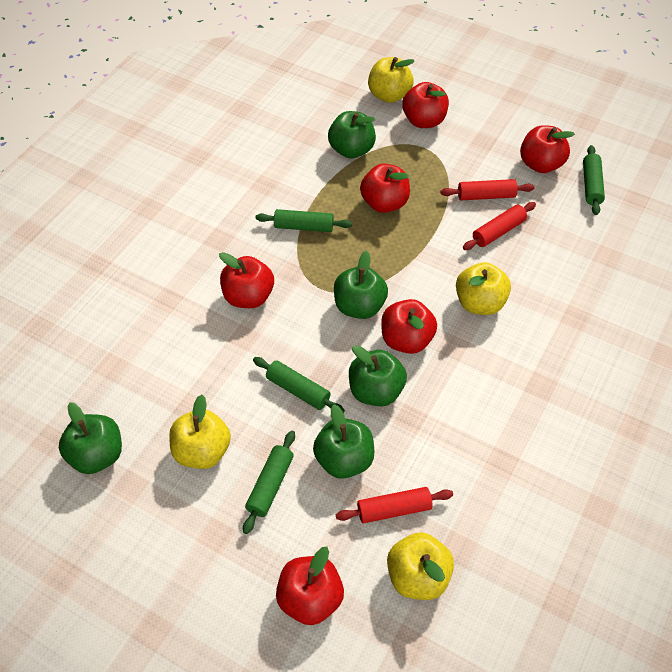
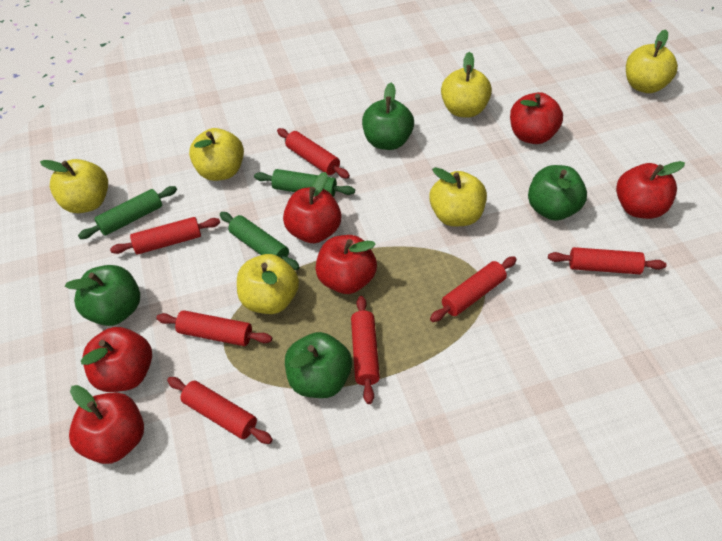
green apple: [59,402,122,474] [313,404,374,479] [328,111,376,159] [334,251,388,319] [349,345,407,407] = 5 -> [65,265,140,326] [285,332,352,398] [362,83,414,150] [528,165,587,221] = 4
green rolling pin: [243,431,295,534] [253,357,345,413] [256,209,352,232] [583,145,605,215] = 4 -> [78,186,177,239] [220,212,300,270] [254,169,355,197] = 3
red rolling pin: [336,487,453,523] [441,179,535,201] [463,202,536,250] = 3 -> [110,217,220,254] [156,310,272,346] [167,377,273,444] [277,128,350,179] [351,296,380,404] [430,256,517,322] [548,247,666,274] = 7
yellow apple: [169,395,231,469] [368,57,415,103] [387,532,454,600] [456,262,511,315] = 4 -> [40,159,108,213] [189,128,244,181] [237,254,299,314] [429,167,487,226] [441,52,492,118] [626,30,678,93] = 6

